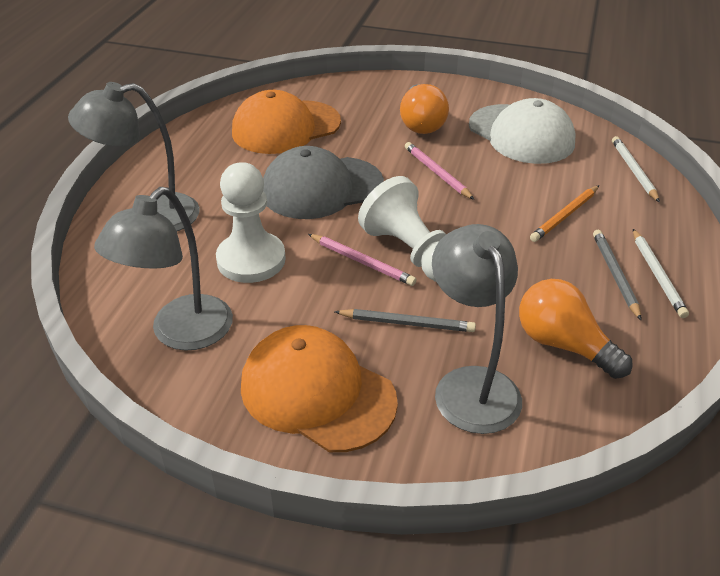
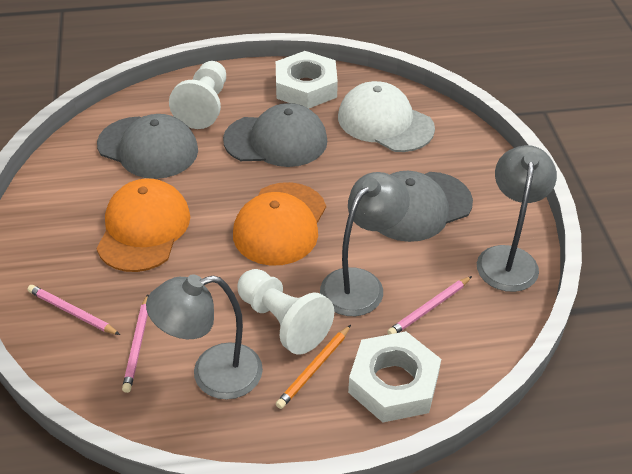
grey cap: [263,146,384,219] = 1 -> [97,114,198,179] [223,103,327,167] [378,171,473,242] = 3
grey pencil: [334,309,476,332] [593,230,641,320] = 2 -> none = 0
orange light bulb: [400,84,449,134] [519,279,632,379] = 2 -> none = 0
pink pencil: [308,234,417,286] [405,142,475,200] = 2 -> [27,285,120,335] [122,294,149,393] [387,276,472,335] = 3
white nut: none = 0 -> [276,51,338,108] [348,331,441,422] = 2
white pencil: [612,136,660,202] [633,229,689,318] = 2 -> none = 0

